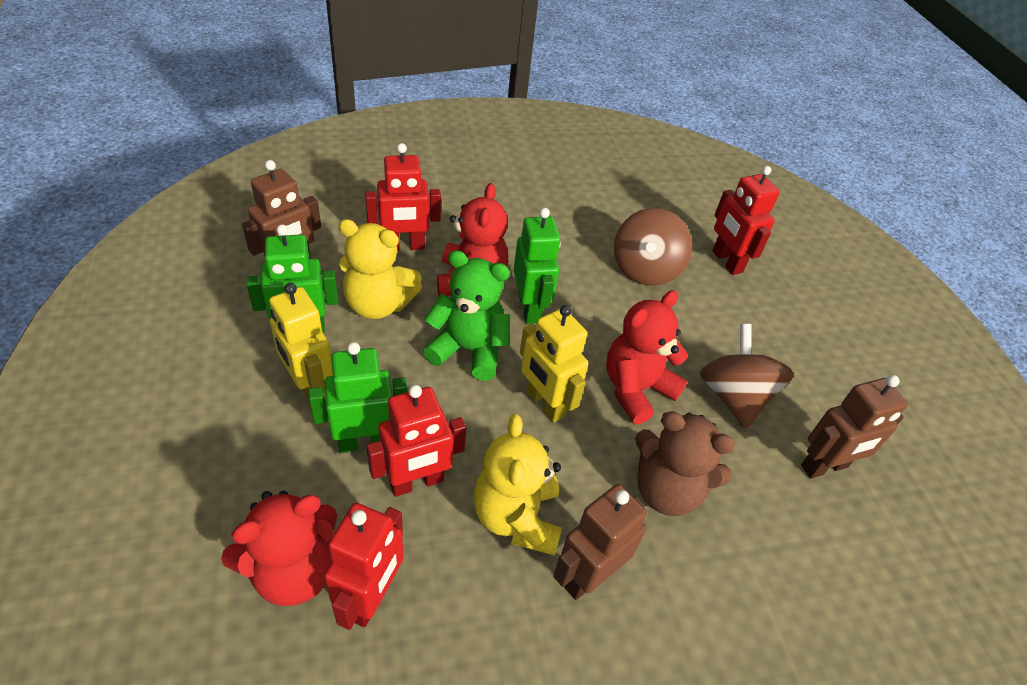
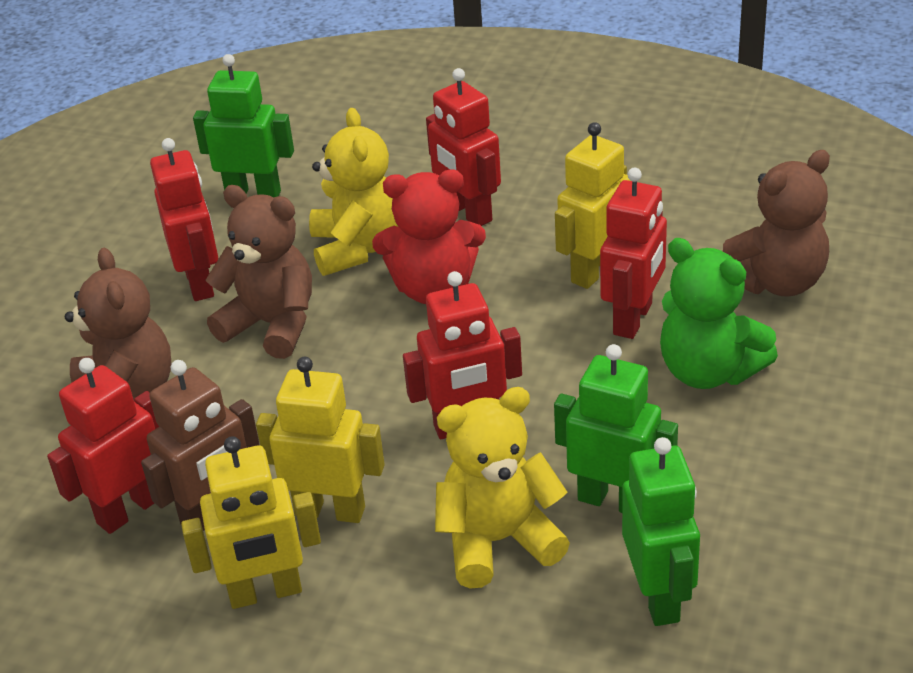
brown robot: [242,160,321,259] [553,484,647,600] [801,375,908,479] = 3 -> [141,360,260,531] = 1
brown spinning top: [614,208,692,285] [700,324,794,428] = 2 -> none = 0
brown teddy bear: [635,411,735,516] = 1 -> [65,248,171,399] [206,185,312,359] [722,150,830,297] = 3
red robot: [324,503,404,630] [365,143,441,251] [366,385,466,497] [712,166,780,275] = 4 -> [47,358,160,534] [150,138,218,301] [403,271,522,439] [426,68,501,226] [600,168,667,339] = 5
red teddy bear: [221,491,337,606] [437,183,508,296] [606,290,688,425] = 3 -> [372,170,486,304] = 1
yellow robot: [269,283,333,401] [520,305,589,423] = 2 -> [181,436,321,609] [256,357,385,523] [555,122,631,289] = 3

